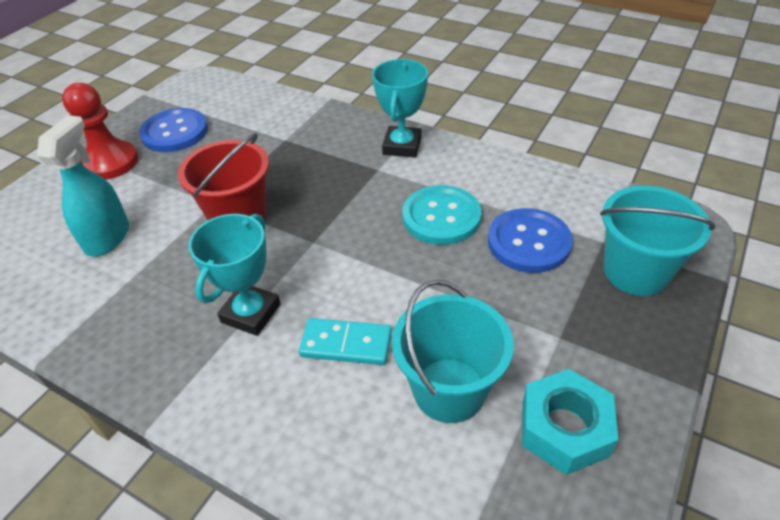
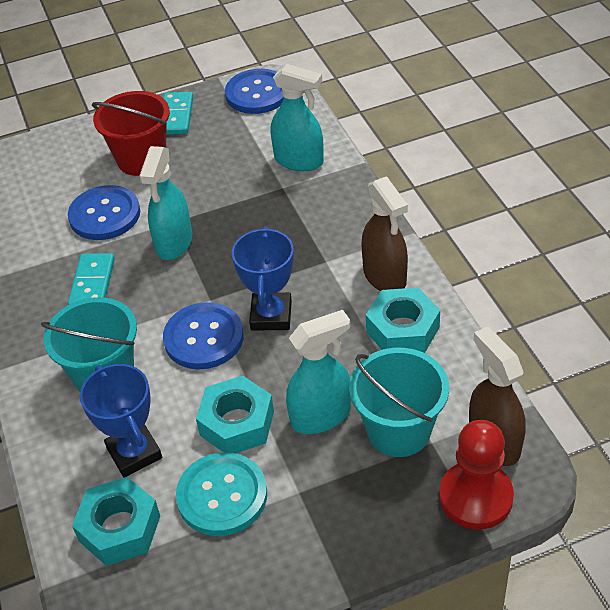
blue button: [139,108,208,152] [488,208,573,273] = 2 -> [68,185,140,240] [163,302,244,370] [225,69,283,114] = 3
blue trophy: none = 0 -> [80,364,162,478] [232,227,294,331] = 2
brown spray bottle: none = 0 -> [361,176,408,291] [469,326,526,466] = 2
turquoise domino: [299,318,392,365] = 1 -> [68,253,115,305] [163,92,193,135] = 2
turquoise nut: [522,369,618,475] = 1 -> [72,477,160,566] [196,376,274,453] [366,288,440,353] = 3
turquoise spray bottle: [37,116,129,256] = 1 -> [139,146,192,260] [271,64,324,171] [286,310,351,434] = 3
turquoise trophy: [189,214,281,336] [372,59,428,157] = 2 -> none = 0

